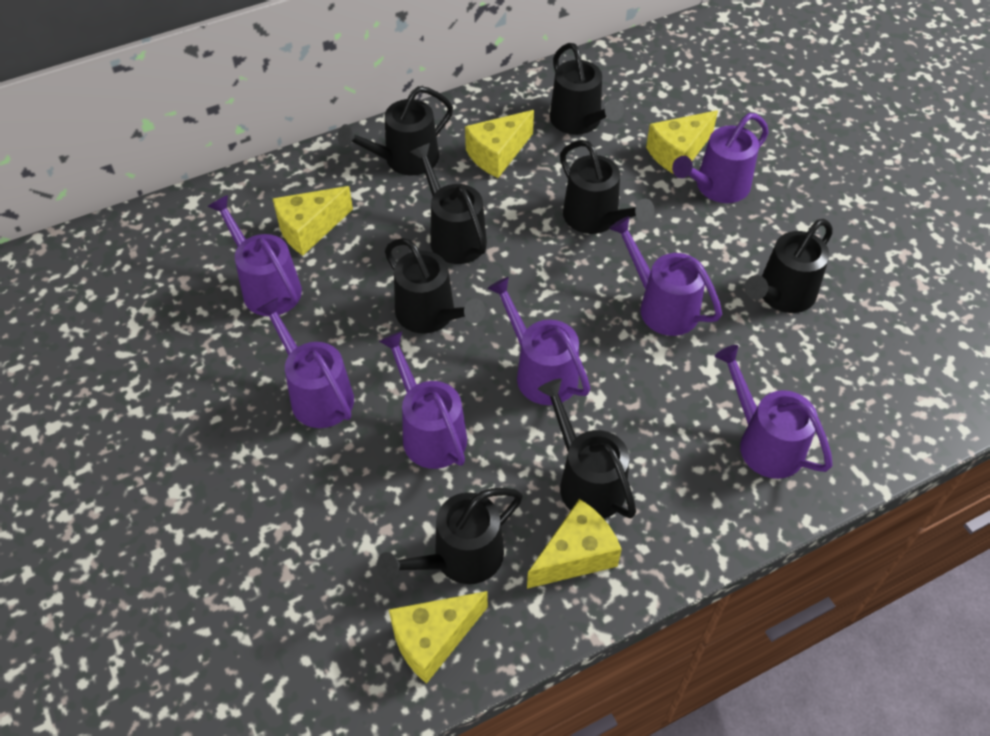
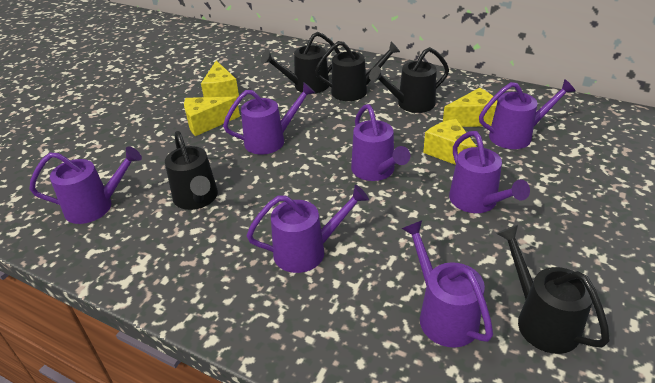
black watering can: [337,86,453,175] [377,488,523,584] [385,238,486,334] [410,143,487,264] [538,379,636,519] [550,43,624,135] [560,140,654,234] [744,219,832,313] = 8 -> [165,131,218,210] [261,32,340,94] [315,41,400,101] [369,47,449,113] [496,225,609,354] = 5
yellow cheese: [272,186,353,256] [389,591,488,684] [465,110,534,178] [527,499,622,589] [646,110,718,174] = 5 -> [184,97,240,136] [201,60,239,98] [423,119,477,165] [443,88,498,127] = 4

